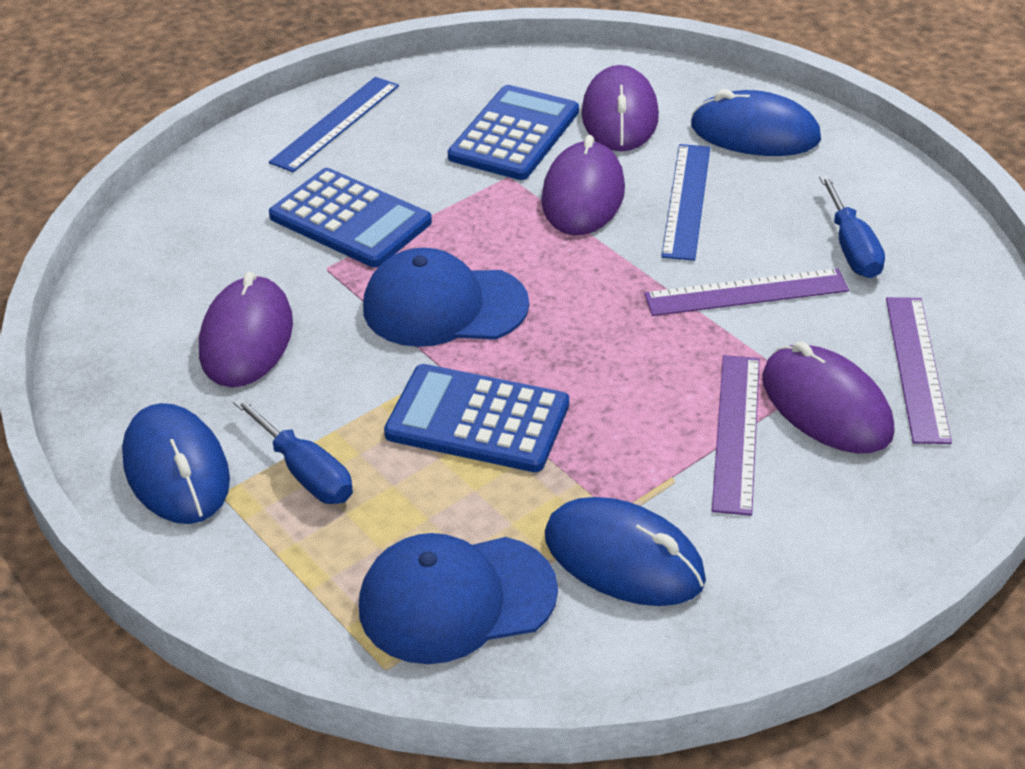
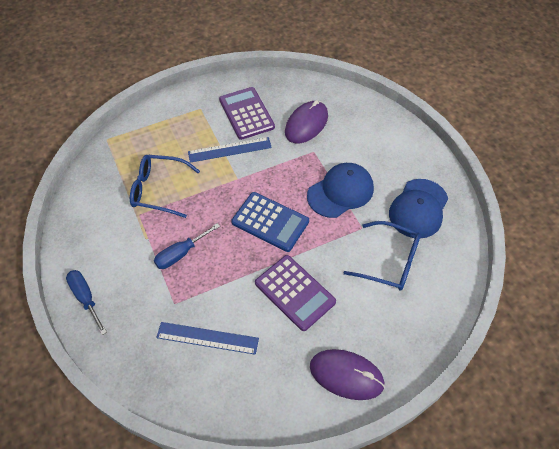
blue calculator: [269,168,432,267] [384,364,569,472] [448,85,579,180] = 3 -> [231,192,309,252] = 1
blue glasses: none = 0 -> [130,155,200,218] [343,221,421,291] = 2
blue mouse: [122,403,230,524] [545,497,706,606] [691,89,821,156] = 3 -> none = 0
purple calculator: none = 0 -> [219,87,275,140] [255,255,336,331] = 2
purple mouse: [199,271,293,387] [541,135,625,235] [582,65,659,151] [762,341,895,453] = 4 -> [285,100,328,143] [310,349,385,400] = 2
purple ruler: [644,268,849,316] [712,355,760,516] [886,297,952,444] = 3 -> none = 0

